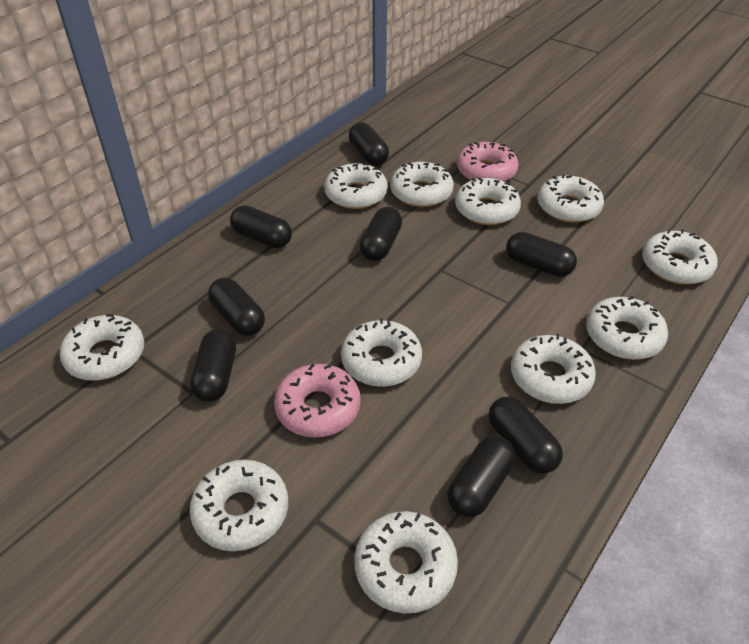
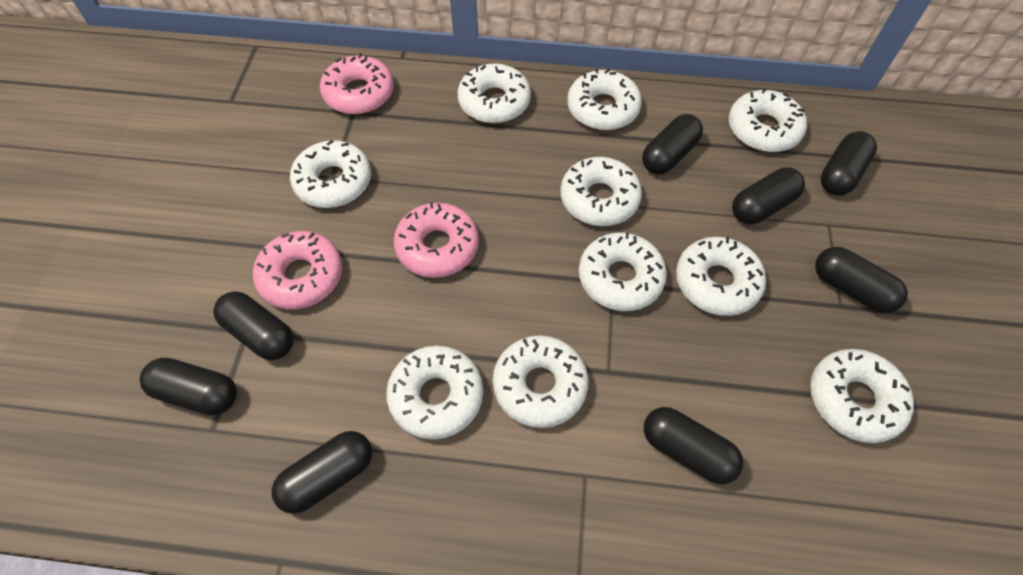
pink donut: [274,364,361,438] [457,142,519,182] = 2 -> [253,231,342,309] [320,53,394,114] [394,202,479,278] = 3
white donut: [60,314,144,381] [190,460,288,551] [324,163,388,209] [341,318,422,387] [354,511,458,614] [390,162,454,207] [455,177,521,225] [511,334,596,404] [538,174,604,223] [586,296,668,360] [642,229,718,285] = 11 -> [290,140,371,208] [386,346,483,440] [457,64,531,123] [493,335,589,428] [560,157,642,226] [567,68,642,130] [579,232,667,311] [676,237,766,316] [729,88,807,152] [810,349,914,443] = 10

